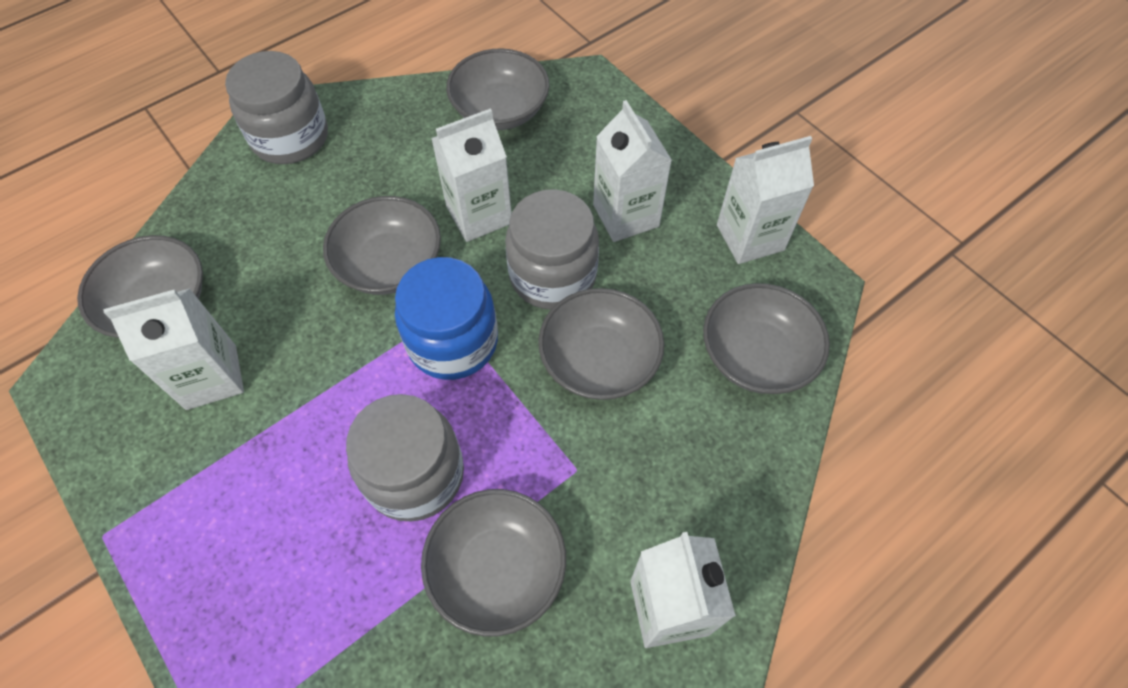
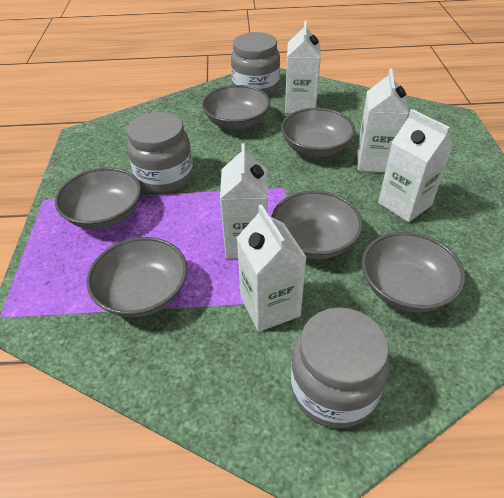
blue jar: [395,257,498,380] = 1 -> none = 0

